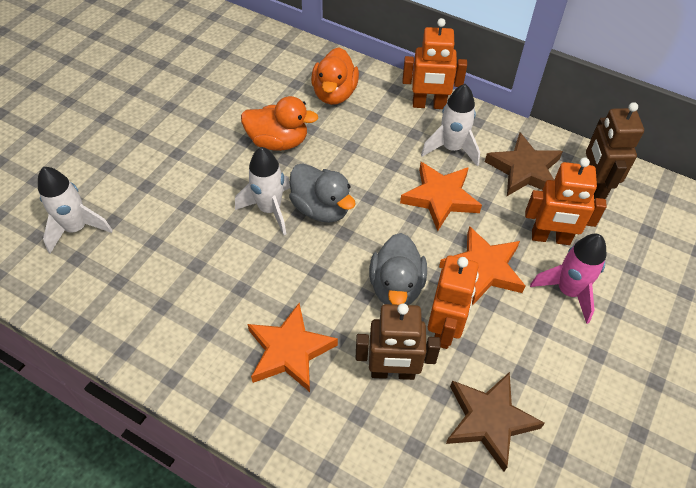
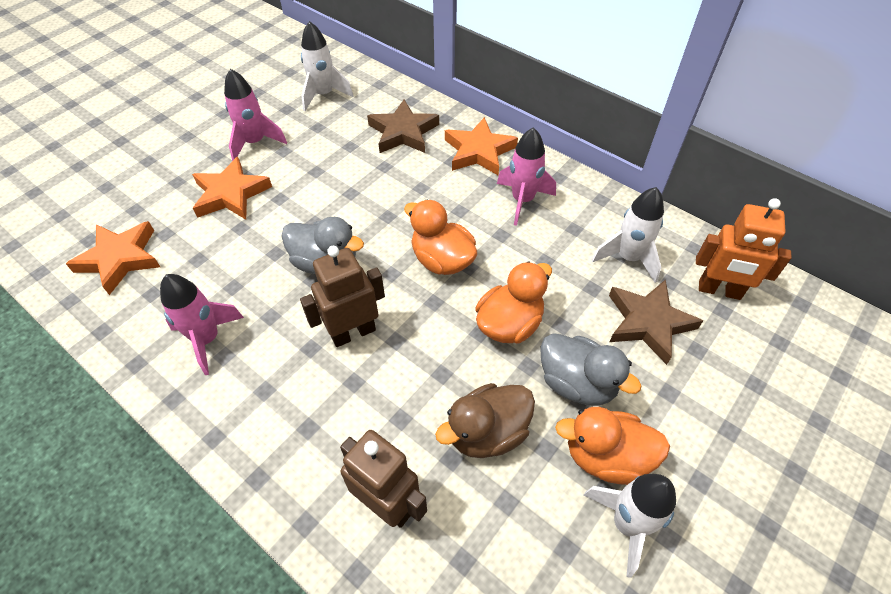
brown duck: none = 0 -> [435,383,535,458] = 1
orange duck: [241,96,318,151] [311,47,359,105] = 2 -> [404,200,477,275] [475,261,552,344] [555,407,670,485] = 3
orange robot: [402,18,467,109] [428,255,479,349] [525,157,607,245] = 3 -> [696,198,792,300] = 1
pink rocket: [530,234,606,324] = 1 -> [160,274,244,375] [224,69,287,161] [497,127,556,226] = 3

